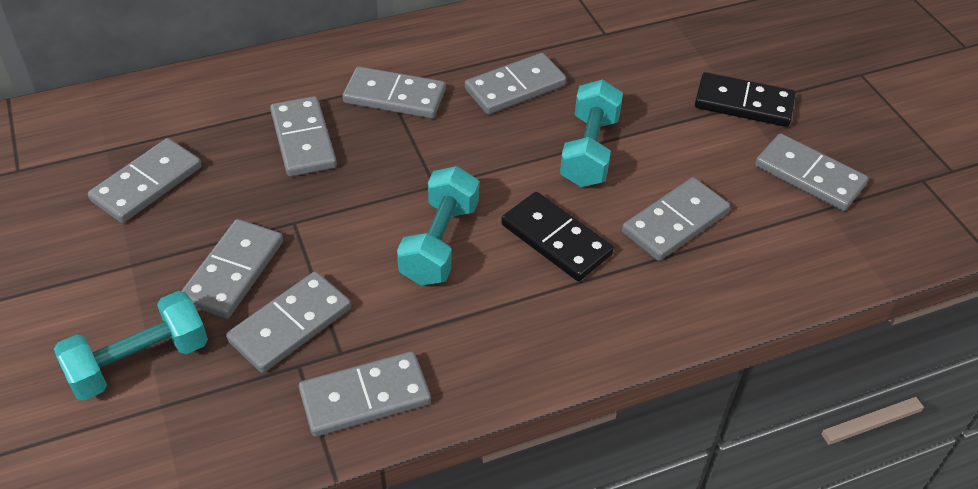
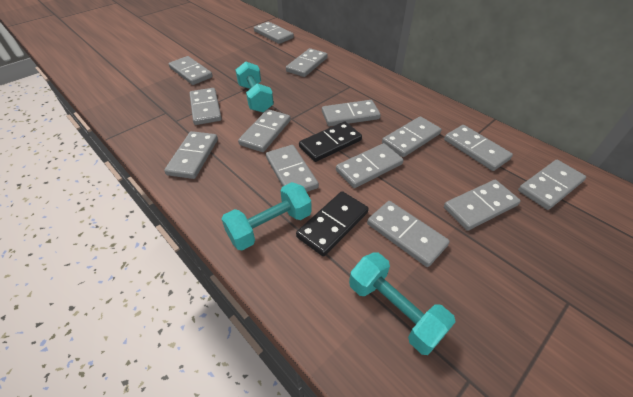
grey domino: [88,138,202,223] [181,219,283,319] [226,271,351,373] [270,96,337,177] [299,351,431,437] [343,66,446,119] [465,53,567,114] [622,177,730,261] [755,133,868,211] = 9 -> [164,131,218,179] [169,56,213,85] [189,88,222,125] [238,109,291,152] [254,21,294,44] [266,145,319,192] [286,48,328,77] [322,100,381,126] [336,143,403,188] [367,201,450,267] [382,116,442,157] [444,125,513,171] [444,180,521,231] [518,160,586,210] = 14

